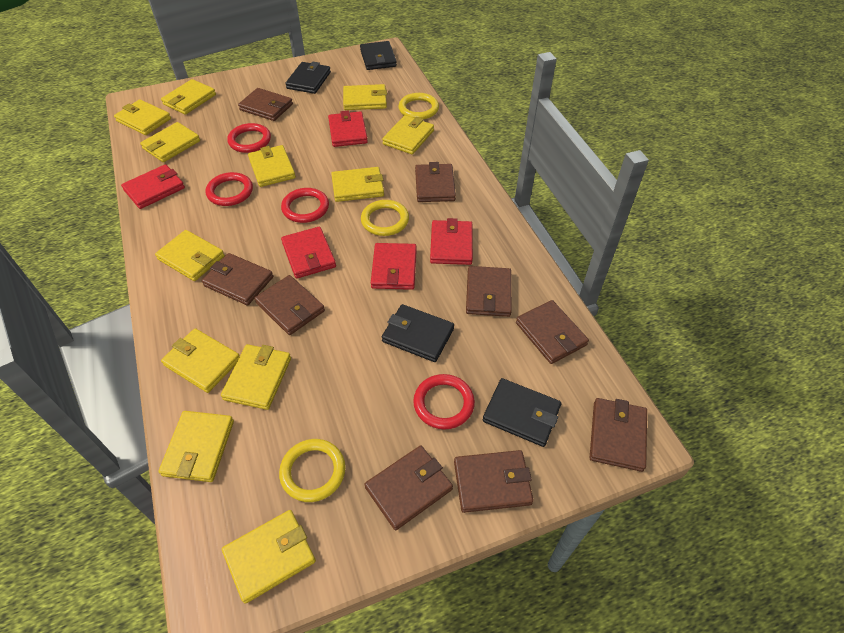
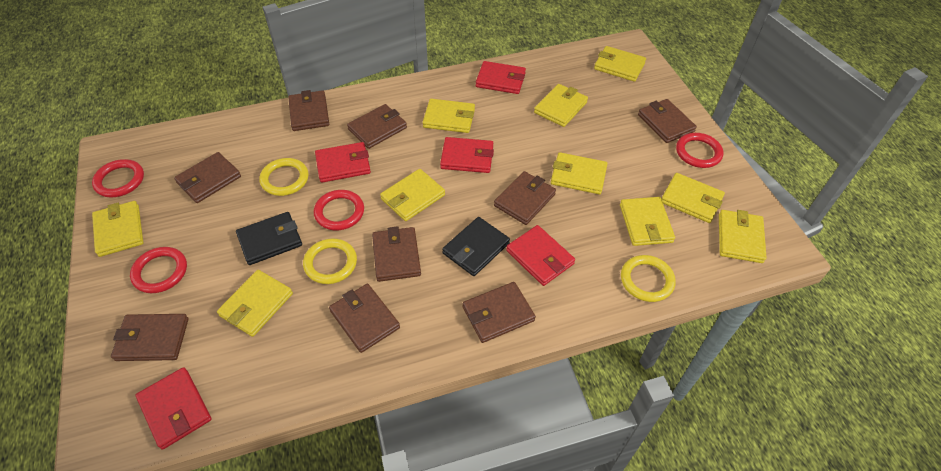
black wallet: [285,62,331,94] [360,41,397,70] [382,304,454,362] [483,378,561,447] = 4 -> [236,212,302,265] [442,217,510,276] = 2
yellow wallet: [114,99,171,135] [140,122,200,162] [155,230,225,281] [159,411,234,482] [161,79,216,115] [161,328,239,393] [221,344,291,410] [222,510,316,604] [248,145,296,187] [331,167,384,202] [343,84,387,110] [382,115,434,154] = 12 -> [92,201,143,257] [217,270,293,337] [380,169,445,221] [423,99,475,133] [534,84,588,127] [551,152,607,194] [594,46,646,82] [620,197,675,246] [661,173,725,223] [719,210,767,263] = 10

